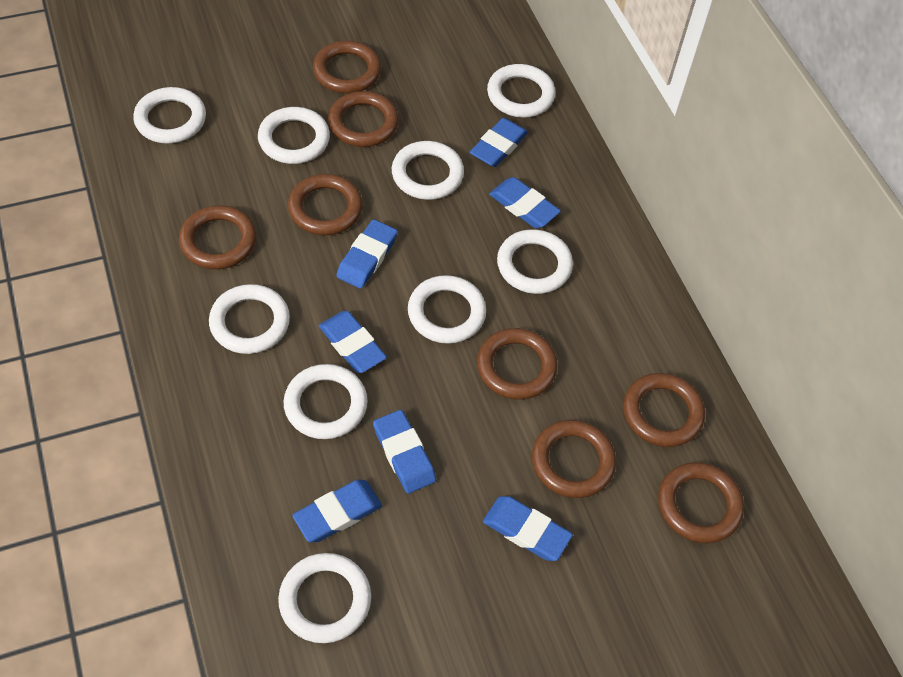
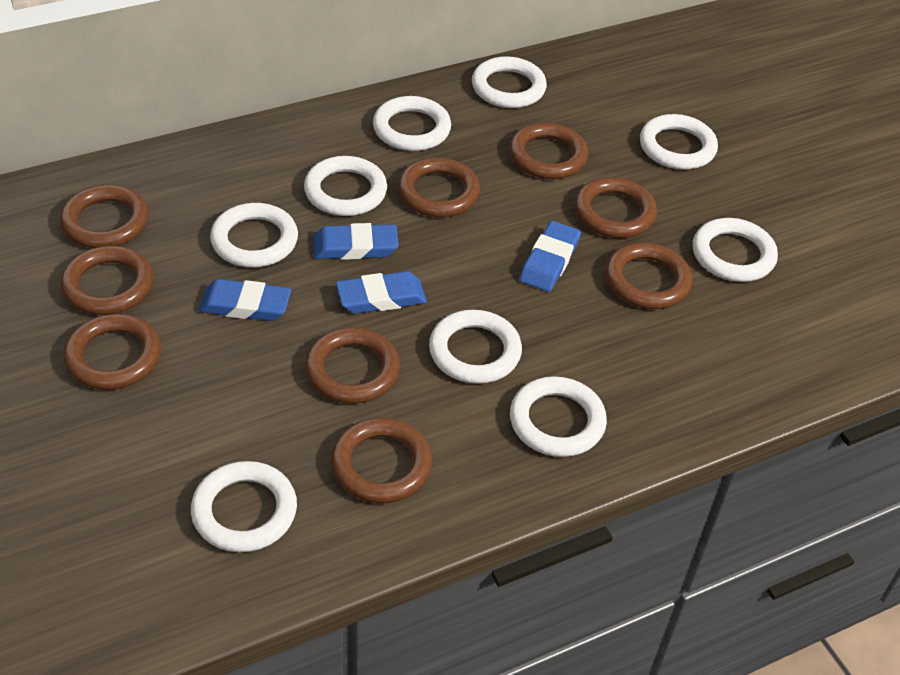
blue eraser: [292,480,382,542] [319,311,387,373] [336,219,398,289] [373,410,436,494] [470,118,528,167] [483,496,573,561] [489,177,561,228] = 7 -> [199,279,291,321] [313,223,399,260] [336,271,427,314] [519,221,581,292] = 4
brown ring: [179,205,257,269] [288,174,363,235] [313,41,381,93] [328,91,399,147] [477,328,558,400] [532,420,616,498] [623,373,705,447] [658,462,744,543] = 8 -> [60,185,149,248] [60,246,154,315] [63,314,161,390] [305,327,400,404] [331,418,432,503] [398,157,480,217] [509,122,588,179] [574,177,657,238] [605,243,692,309] = 9

